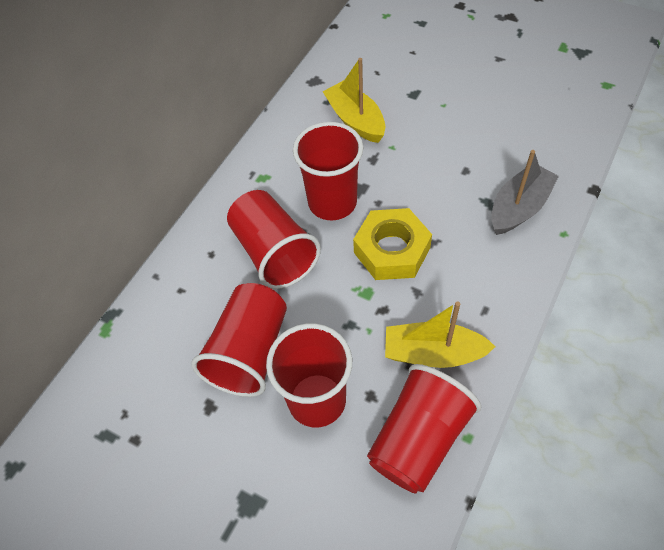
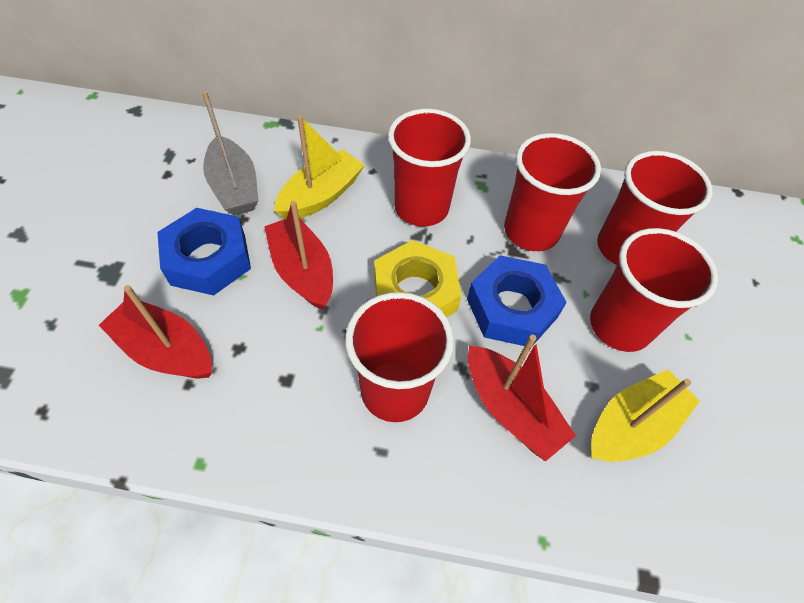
blue nut: none = 0 -> [157,208,251,295] [467,255,567,346] = 2
red boat: none = 0 -> [99,285,212,378] [264,201,333,310] [468,335,576,462] = 3

